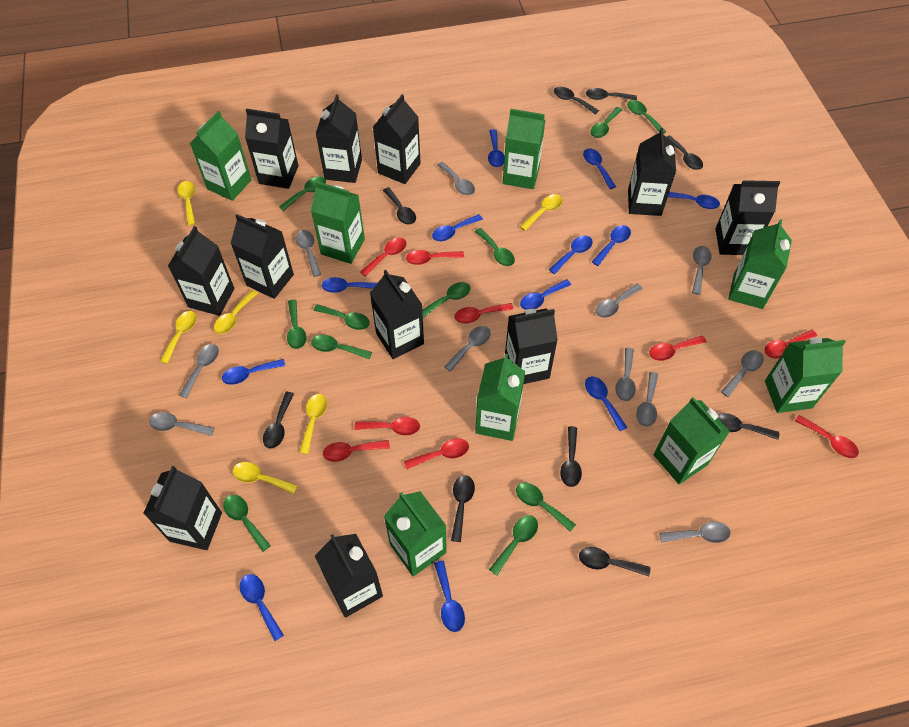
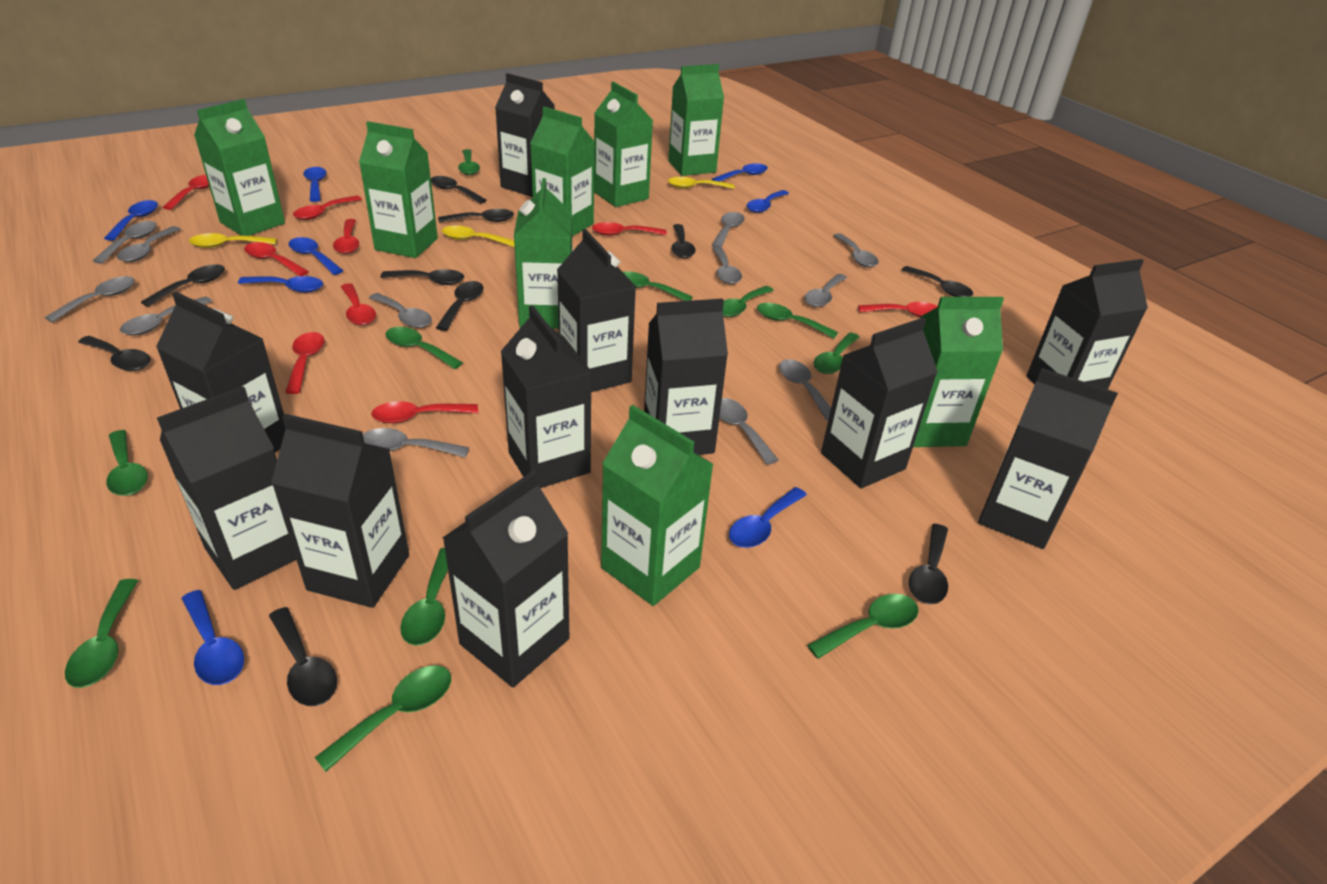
black spoon: [263,392,294,449] [383,187,416,225] [451,475,475,542] [554,87,599,115] [560,426,582,487] [579,547,650,576] [586,88,637,100] [666,135,703,170] [718,413,779,440] = 9 -> [78,336,150,371] [141,264,225,307] [269,607,337,706] [381,269,464,285] [431,176,487,204] [436,281,484,331] [438,209,514,223] [671,224,696,258] [901,266,973,297] [909,524,948,605] = 10
blue spoon: [222,359,286,385] [240,574,284,641] [322,277,377,293] [432,214,483,241] [434,561,465,632] [488,129,505,167] [520,279,571,310] [549,235,593,274] [583,148,616,189] [585,376,627,431] [592,225,631,266] [668,192,720,209] = 12 -> [104,200,158,241] [181,590,244,685] [238,276,323,293] [288,237,343,275] [303,167,327,202] [712,163,768,182] [729,487,807,548] [747,190,789,213] = 8
grey spoon: [149,412,214,436] [179,344,219,398] [296,230,321,277] [437,162,475,195] [444,326,491,372] [596,283,643,318] [615,348,636,401] [636,372,658,427] [659,521,731,543] [692,246,712,295] [721,350,764,397] = 11 -> [45,276,135,322] [93,221,157,264] [117,226,181,262] [120,296,212,335] [363,428,469,458] [369,293,432,328] [711,212,745,248] [712,247,742,284] [719,398,778,465] [779,359,831,420] [804,274,847,307] [833,233,879,267] = 12
yellow spoon: [160,311,197,364] [177,181,196,225] [214,290,258,334] [233,462,298,494] [299,394,327,454] [520,194,563,231] = 6 -> [189,233,277,248] [442,225,515,247] [668,177,735,189] = 3

